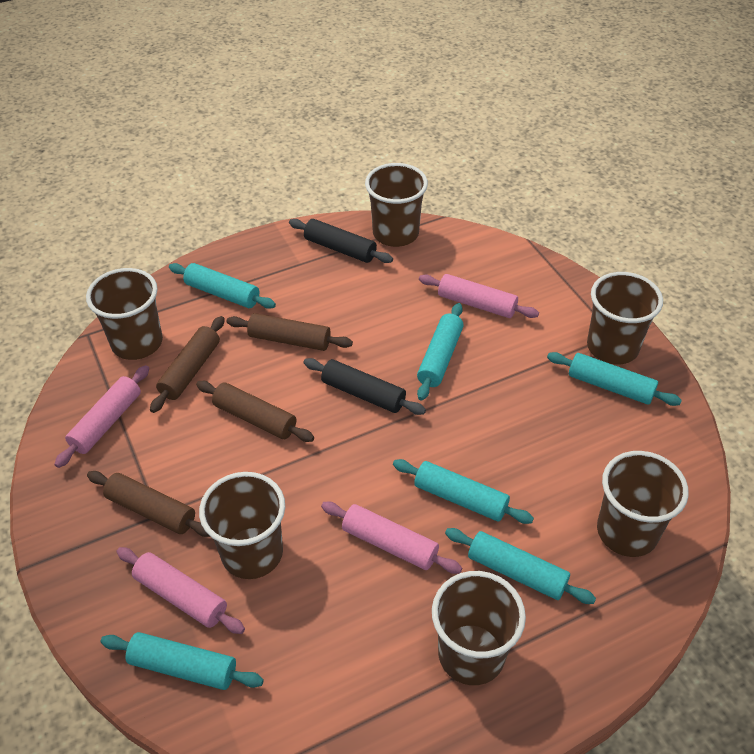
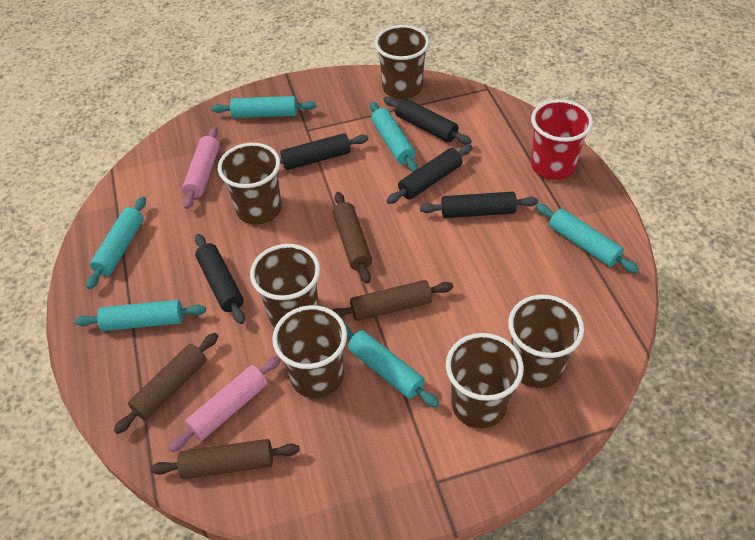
black rolling pin: [289,219,393,263] [303,358,426,415] = 2 -> [195,234,245,324] [280,133,368,170] [383,97,472,144] [386,145,473,204] [420,192,538,218] = 5
pink rolling pin: [54,365,149,468] [117,547,245,634] [321,501,462,574] [419,274,539,318] = 4 -> [169,356,281,452] [182,127,220,209] = 2
red cup: none = 0 -> [531,99,593,180] = 1

